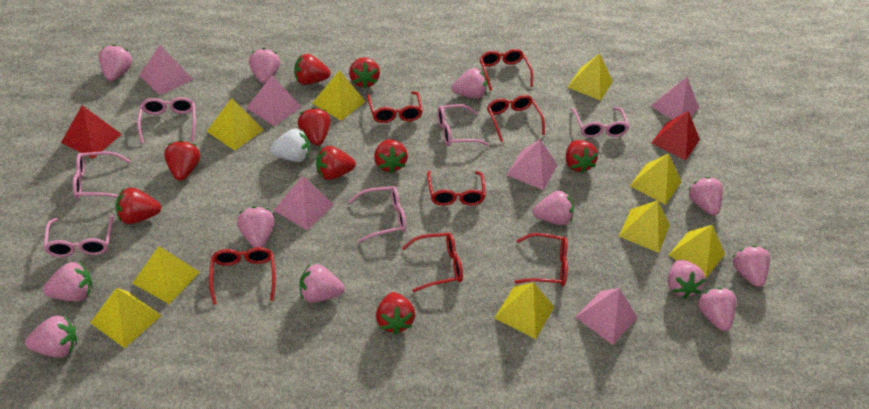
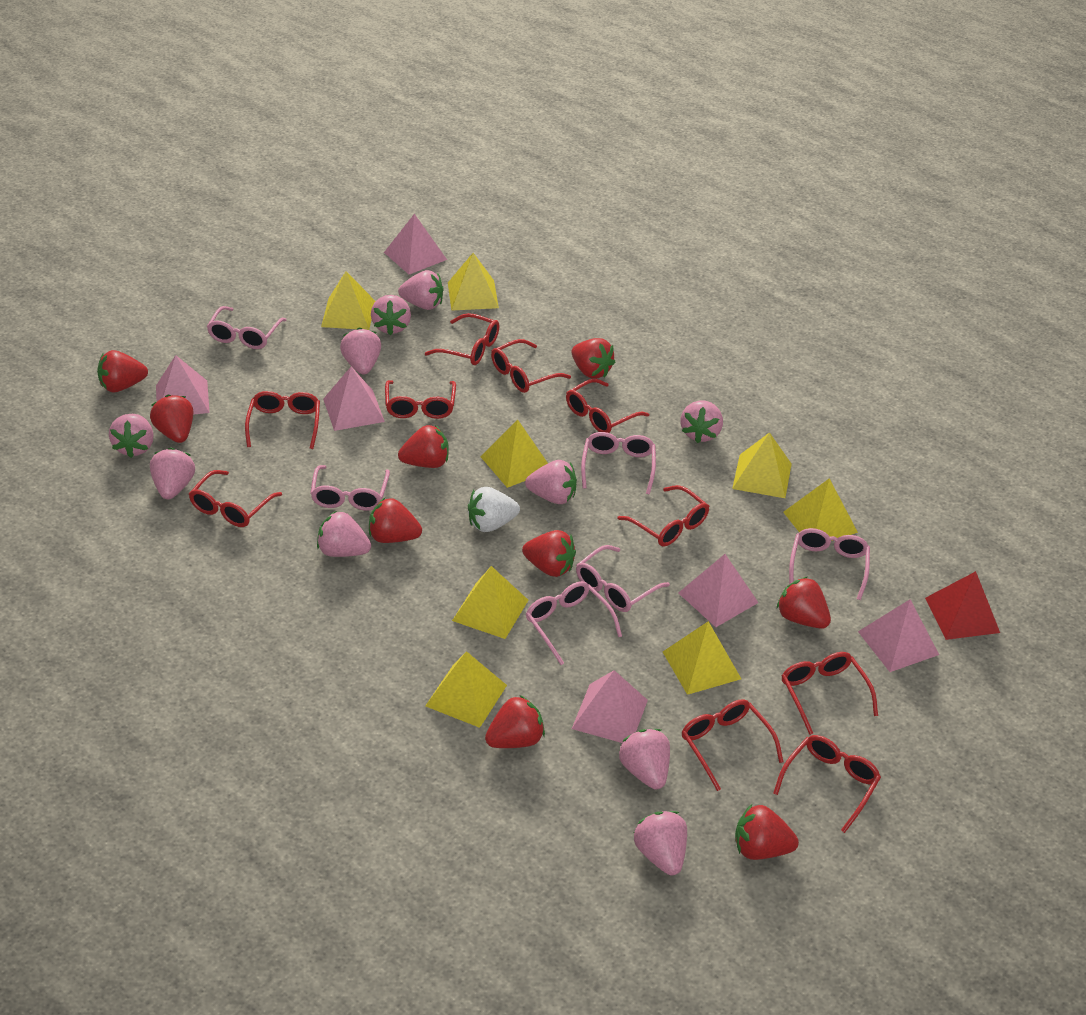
pink strawberry: [25,315,77,357] [43,261,93,301] [99,44,132,81] [237,206,274,248] [249,48,280,84] [300,264,345,303] [451,68,487,99] [533,191,574,225] [668,260,705,299] [688,177,723,215] [698,287,736,331] [733,245,770,287] = 12 -> [109,414,154,458] [150,448,195,499] [317,511,371,557] [340,328,381,375] [371,295,411,335] [398,270,443,310] [525,460,577,504] [619,729,670,789] [634,811,687,875] [681,400,723,443] = 10
red glasses: [209,247,276,305] [367,92,423,123] [402,233,463,292] [427,171,486,206] [480,49,533,91] [487,95,545,142] [514,233,568,286] = 7 -> [189,470,282,527] [245,391,320,449] [385,380,456,419] [425,313,500,365] [491,339,571,393] [566,379,649,433] [617,485,709,547] [682,699,783,791] [773,735,881,833] [782,652,878,735] = 10
red pyramid: [61,105,122,159] [651,111,700,160] = 2 -> [925,571,1000,640] = 1
yellow pyramid: [90,288,162,348] [132,246,200,304] [206,98,263,151] [312,70,366,121] [494,283,554,339] [568,53,613,101] [619,200,670,253] [630,153,681,205] [669,225,725,279] = 9 -> [321,271,376,330] [425,651,507,728] [448,253,499,311] [452,566,528,639] [481,419,548,488] [663,621,741,695] [732,432,792,498] [783,478,858,541] = 8

